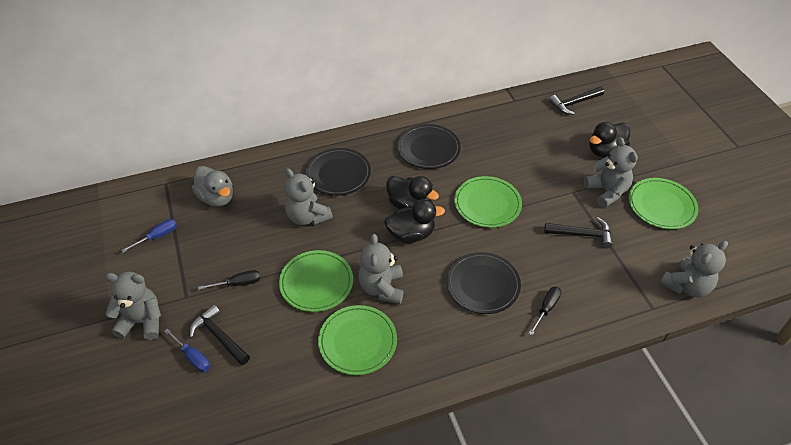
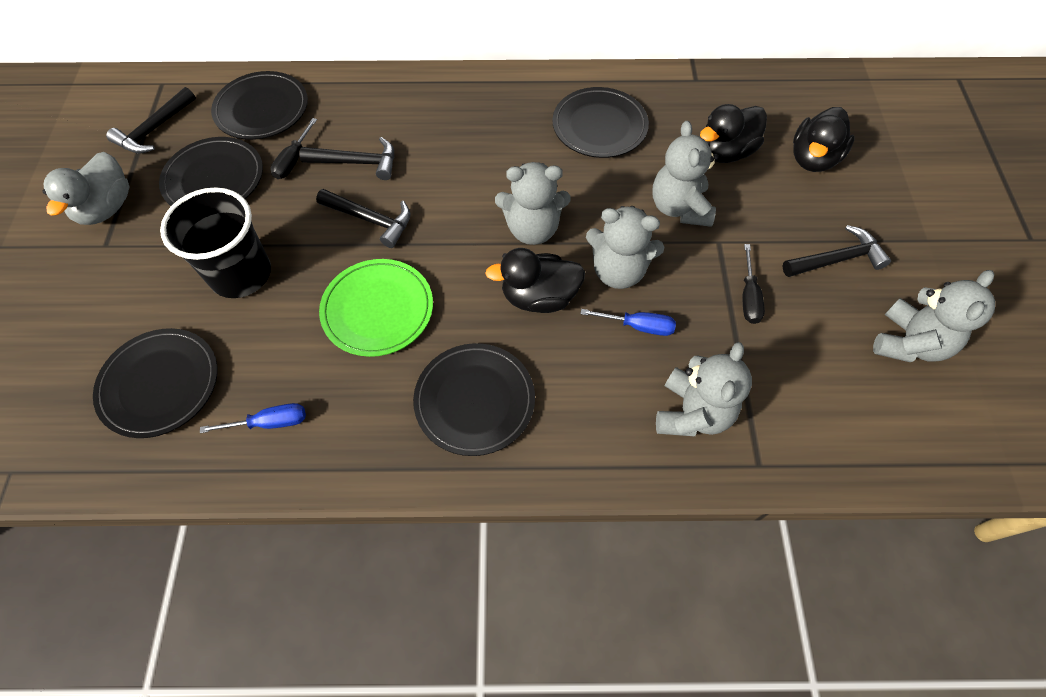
black cup: none = 0 -> [160,187,271,298] = 1
black hammer: [189,304,250,365] [544,217,613,248] [549,87,604,115] = 3 -> [106,87,196,154] [300,137,394,180] [316,189,410,248] [782,225,891,277] = 4
black plate: [306,148,371,196] [398,124,461,169] [446,252,521,314] = 3 -> [93,328,217,438] [159,137,263,206] [211,71,308,140] [413,343,535,456] [552,87,649,158] = 5
green plate: [279,250,353,312] [318,305,397,375] [454,176,522,228] [629,178,698,229] = 4 -> [319,259,433,357] = 1

